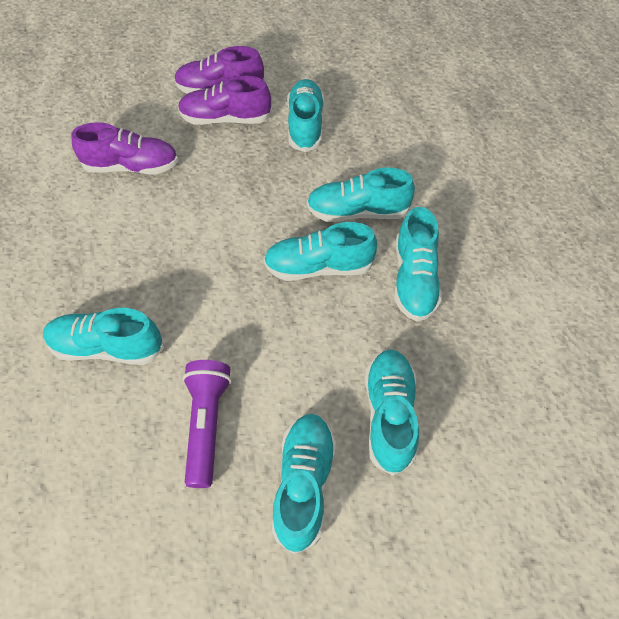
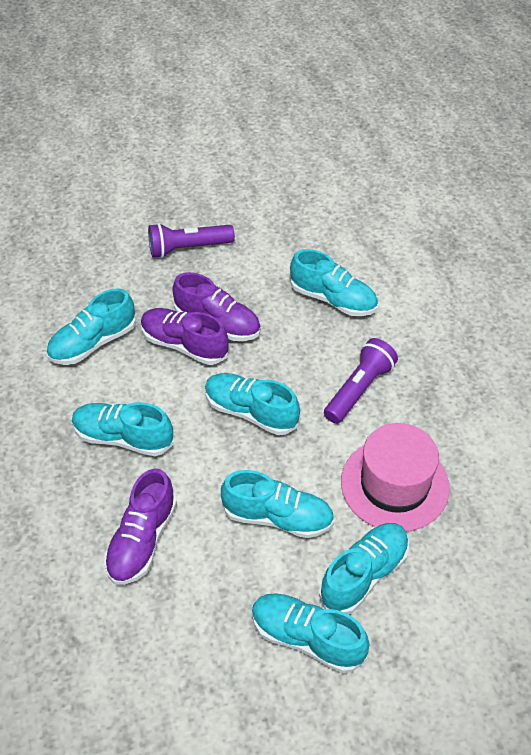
pink hat: none = 0 -> [341,423,450,532] = 1
purple flashlight: [183,360,232,488] = 1 -> [148,223,235,258] [324,338,398,424] = 2

